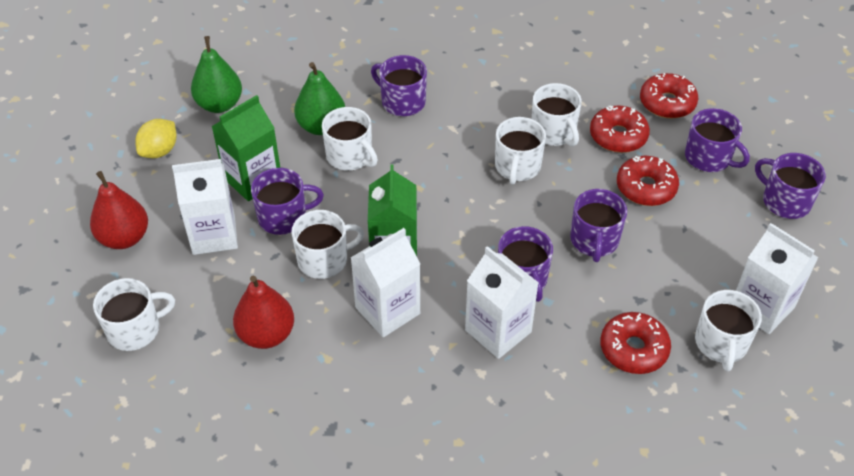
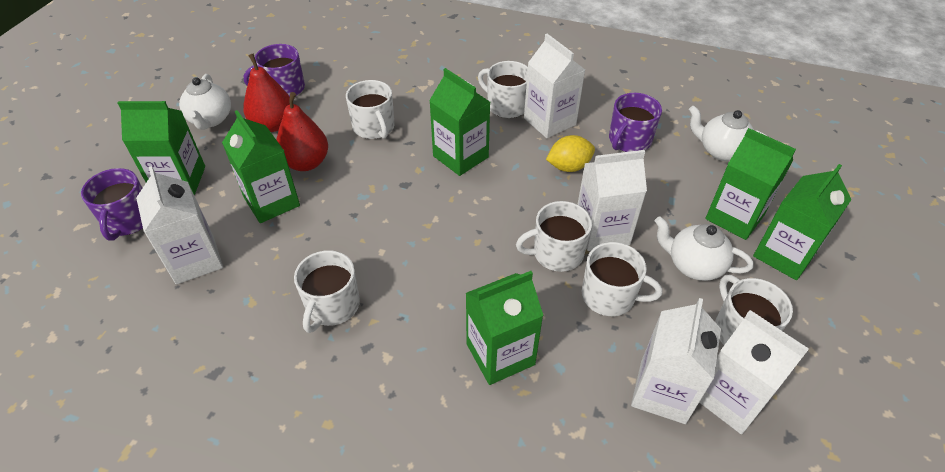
green carton: [211,95,280,201] [368,165,417,256] = 2 -> [118,101,205,195] [222,110,300,223] [429,68,490,176] [466,271,544,385] [705,128,796,240] [753,164,852,280] = 6
green pear: [191,36,242,113] [294,62,345,135] = 2 -> none = 0
purple mug: [251,168,324,235] [371,55,427,116] [498,226,553,302] [570,189,627,262] [685,108,750,172] [755,153,826,219] = 6 -> [81,168,143,240] [244,44,305,96] [609,93,662,152] = 3
red donut: [590,106,650,153] [600,312,671,374] [617,156,679,206] [640,73,698,119] = 4 -> none = 0
white carton: [172,159,238,255] [351,228,420,337] [465,246,539,359] [736,223,819,334] = 4 -> [136,166,223,285] [524,34,585,138] [577,150,647,251] [631,298,721,424] [699,310,809,434] = 5
white teapot: none = 0 -> [179,74,231,130] [655,216,754,281] [689,106,767,161] = 3

